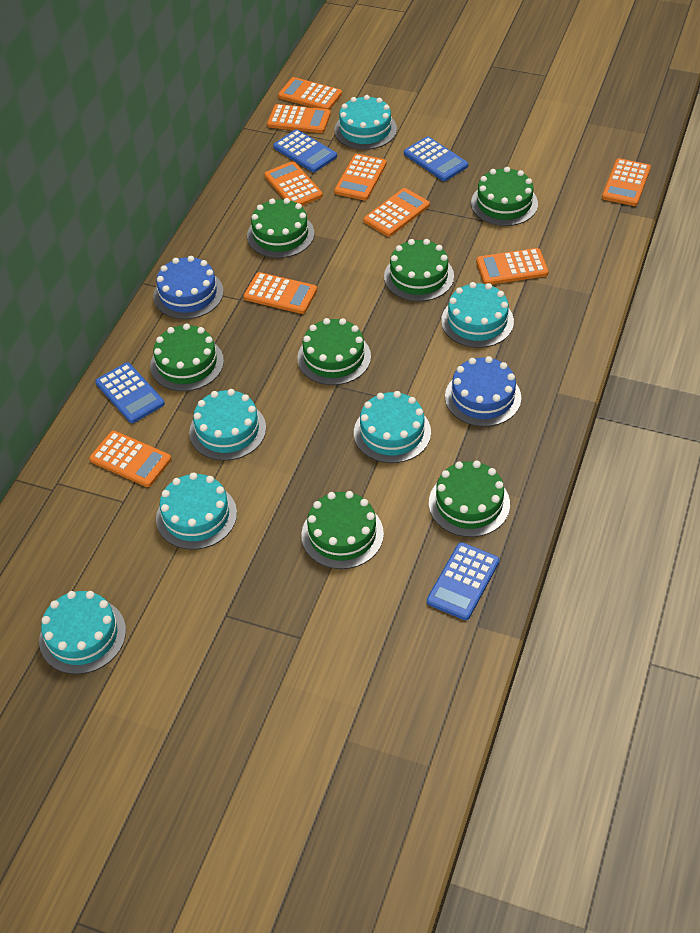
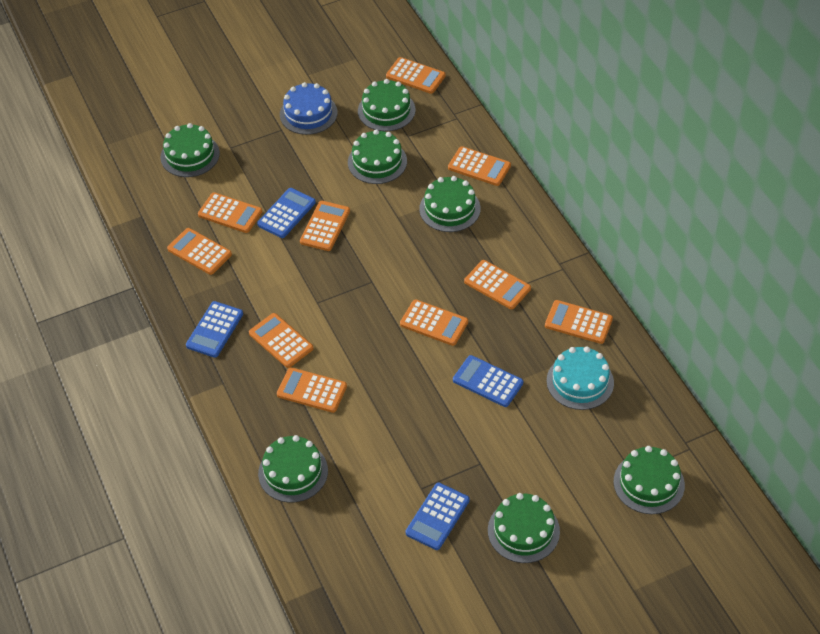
blue cake: [153,256,224,319] [445,356,521,427] = 2 -> [280,82,337,135] = 1
orange calculator: [89,431,172,487] [243,272,317,314] [264,161,323,206] [267,104,331,133] [278,77,342,110] [334,154,387,200] [363,188,430,237] [476,248,549,285] [602,158,651,206] = 9 -> [167,228,232,275] [198,192,262,233] [249,313,314,368] [277,367,347,413] [300,201,350,251] [386,57,446,94] [400,299,468,346] [448,146,511,186] [464,260,531,309] [545,300,613,344] = 10
turquoise cake: [39,591,126,674] [156,472,237,550] [189,389,266,461] [334,95,397,150] [354,391,431,463] [441,282,514,348] = 6 -> [547,346,614,410] = 1

